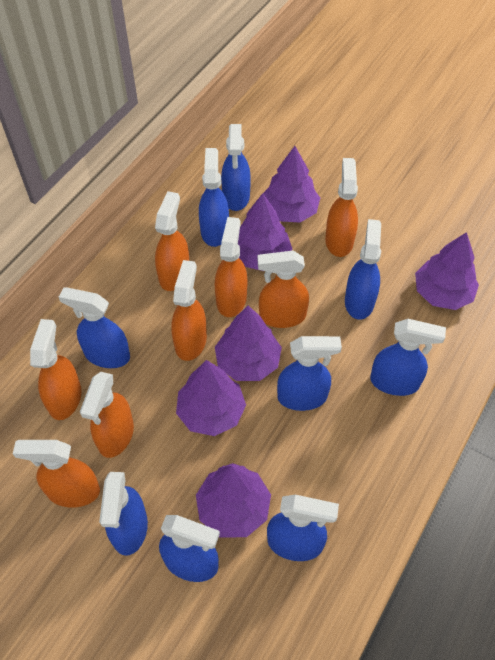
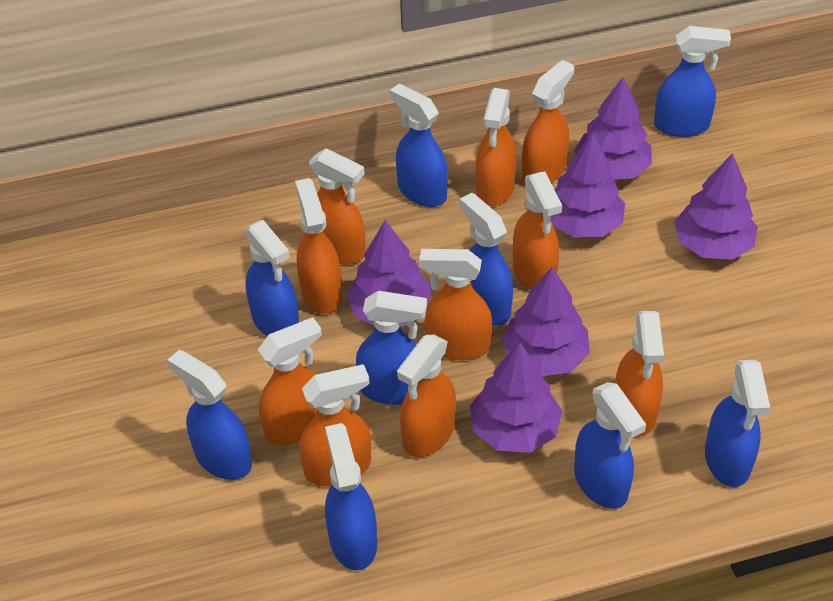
orange spray bottle: [13,440,100,508] [30,319,81,420] [80,372,134,458] [155,191,189,291] [171,260,207,361] [215,217,247,317] [258,251,309,328] [325,158,358,257] = 8 -> [258,317,322,446] [295,178,342,314] [299,364,371,486] [309,148,366,264] [397,335,456,457] [419,249,492,360] [476,88,517,206] [513,171,562,290] [522,60,574,183] [615,311,664,437] = 10

